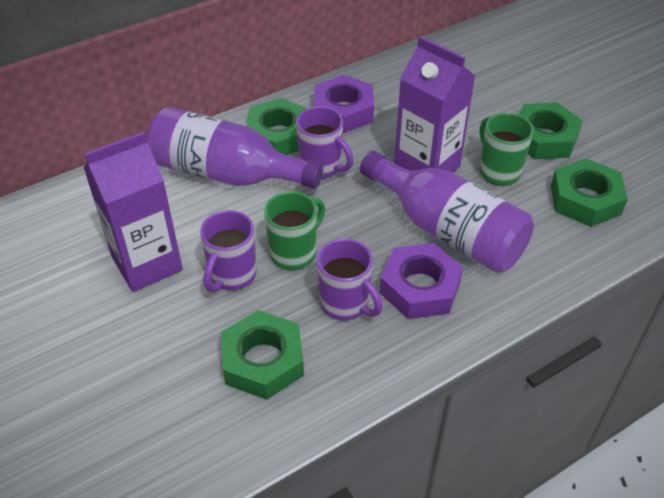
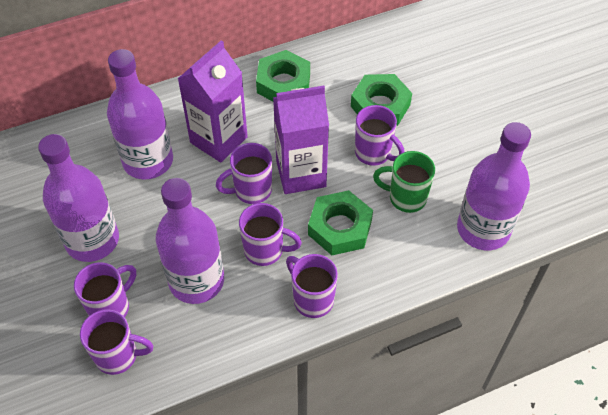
green mug: [264,192,325,270] [480,113,534,186] = 2 -> [373,151,435,213] = 1
green nut: [221,310,304,400] [246,98,308,155] [518,102,583,159] [551,158,628,227] = 4 -> [256,50,310,101] [308,190,373,255] [351,74,412,126] = 3
purple bottle: [147,107,323,189] [360,151,534,273] = 2 -> [38,134,119,262] [107,49,173,180] [156,178,224,304] [457,122,531,250] = 4
purple mug: [200,210,257,292] [296,106,354,179] [317,239,383,321] = 3 -> [74,262,136,317] [80,309,153,375] [216,143,272,204] [239,203,302,266] [286,254,338,318] [355,105,404,166] = 6
purple nut: [314,75,374,133] [380,243,463,319] = 2 -> none = 0

